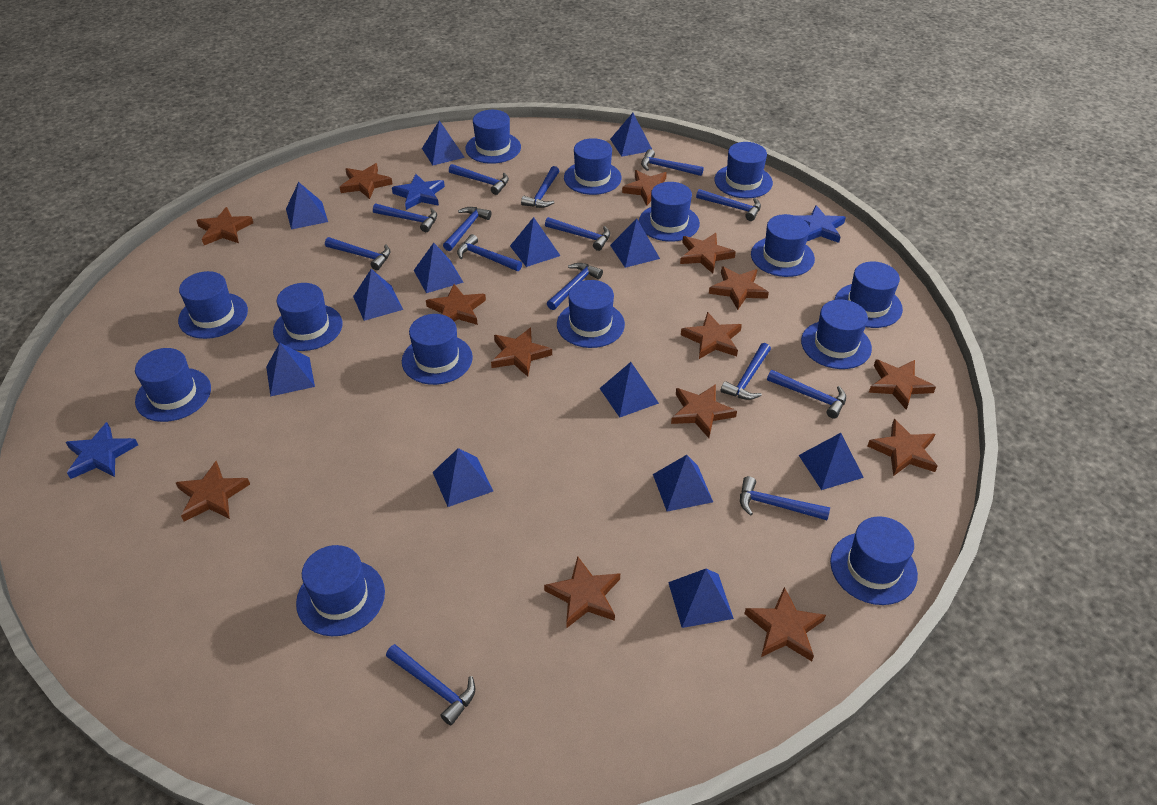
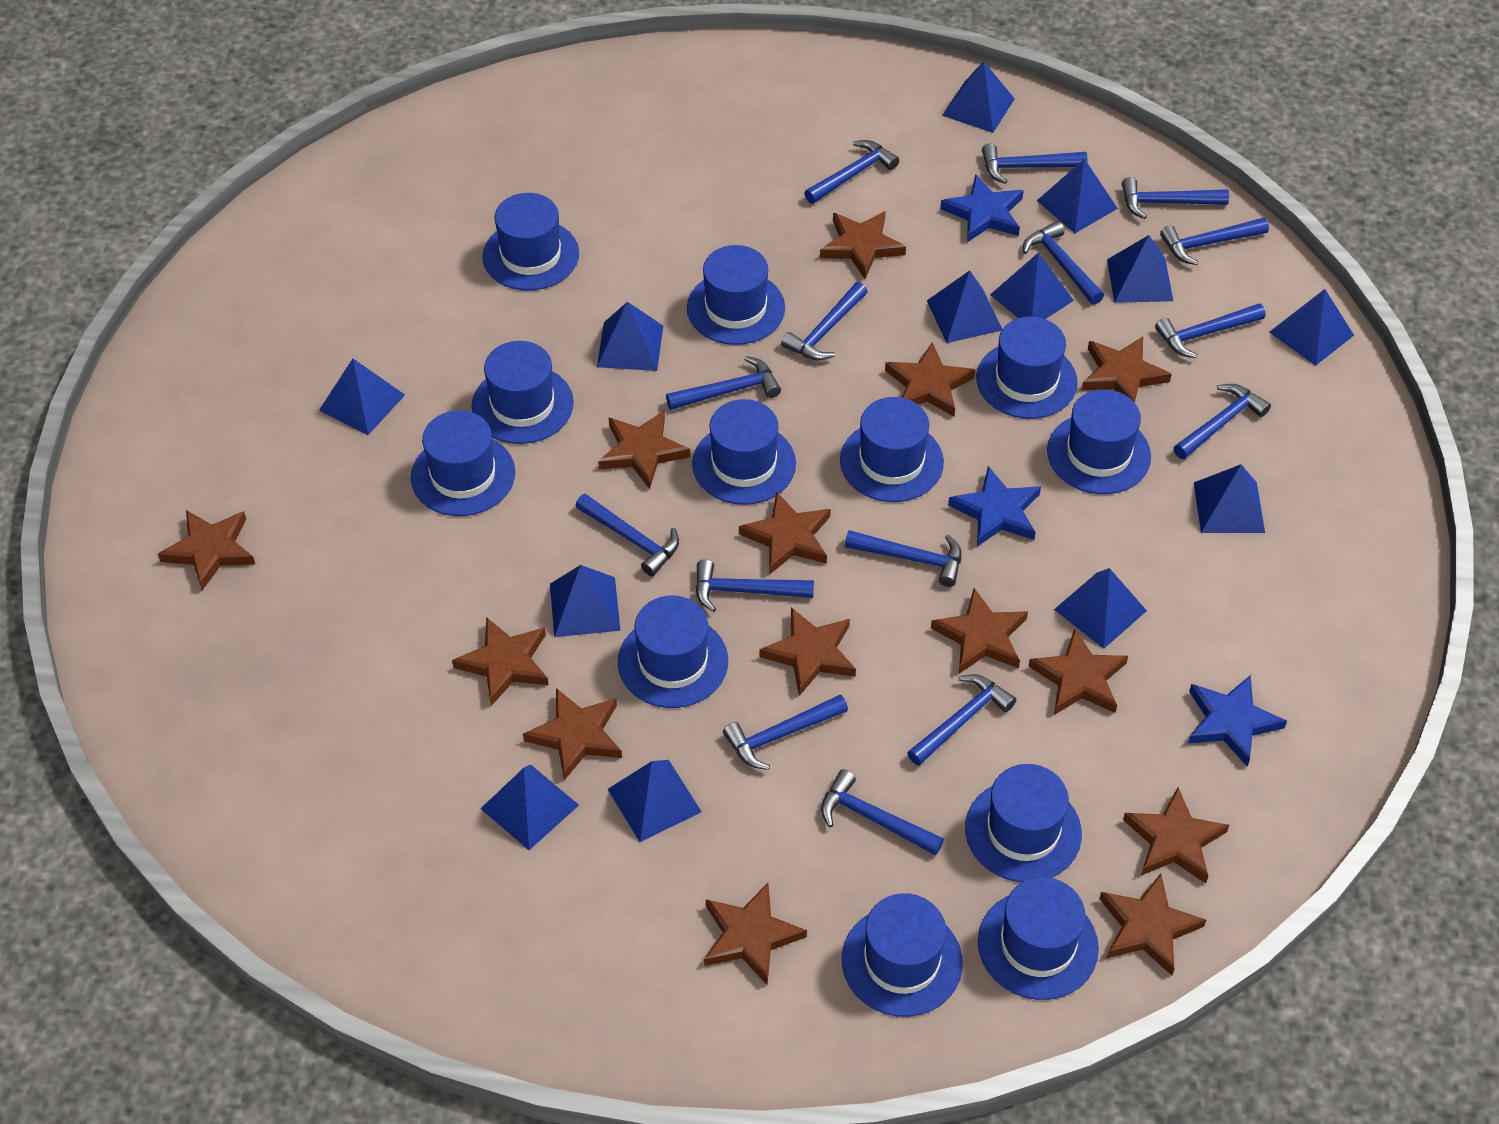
blue hammer: [325,237,391,270] [373,204,437,232] [386,644,475,726] [443,207,492,251] [449,164,509,195] [457,234,522,271] [521,166,559,208] [545,217,610,251] [547,263,603,310] [641,149,704,176] [696,189,761,221] [721,343,771,400] [740,476,830,520] [767,370,846,418] = 14 -> [576,494,679,576] [666,356,781,410] [695,559,814,612] [723,694,848,770] [781,282,868,360] [804,140,899,204] [821,769,944,856] [845,530,962,587] [907,674,1016,766] [982,143,1088,184] [1023,221,1104,305] [1122,177,1229,219] [1155,303,1266,358] [1160,218,1269,265] [1174,384,1271,459] = 15
blue hat: [135,348,211,422] [178,271,248,339] [273,283,343,351] [296,545,385,636] [402,314,473,385] [465,110,521,164] [557,280,625,348] [564,138,621,195] [639,182,700,242] [714,142,773,198] [751,214,815,277] [801,299,872,369] [830,516,918,605] [835,261,903,328] = 14 -> [411,410,515,516] [472,341,574,444] [482,193,579,291] [618,596,728,708] [687,245,785,345] [692,399,796,505] [840,397,944,502] [842,893,963,1017] [965,764,1082,882] [976,316,1078,419] [978,877,1099,1000] [1047,389,1151,494] = 12

